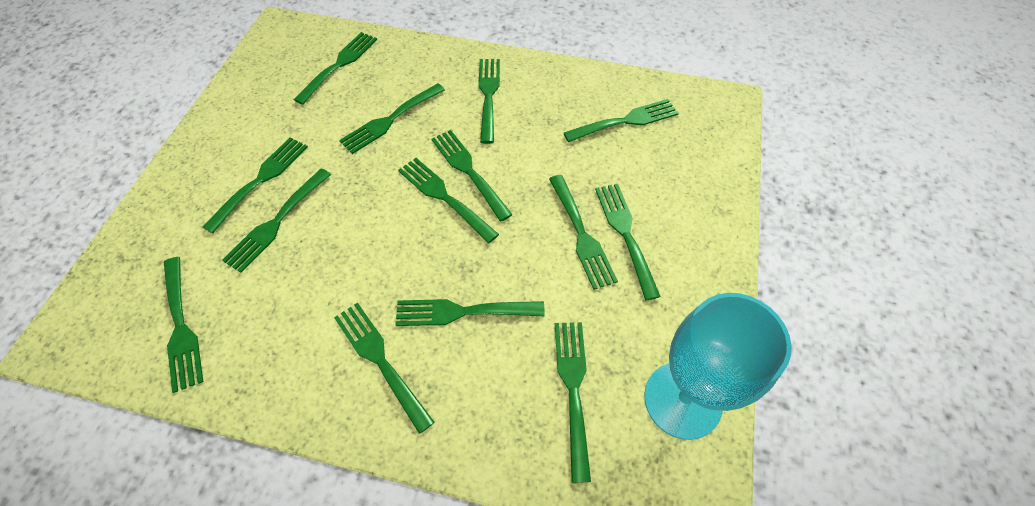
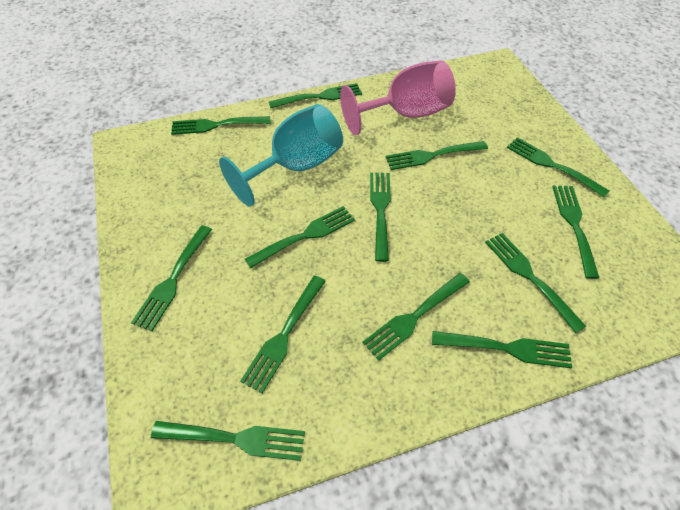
green fork: [164,257,204,393] [203,137,308,233] [222,168,331,273] [294,32,377,105] [334,302,435,434] [339,83,445,154] [395,299,545,326] [398,158,499,243] [431,130,513,221] [478,59,500,144] [549,175,618,290] [555,322,591,483] [564,99,679,142] [595,184,661,300] = 14 -> [131,225,212,331] [151,421,305,461] [171,116,271,135] [240,276,326,393] [245,206,355,268] [269,83,362,108] [362,273,470,361] [370,173,391,262] [386,141,488,170] [432,331,572,368] [485,233,587,333] [507,137,609,198] [552,186,599,279] = 13
pink goblet: none = 0 -> [340,60,456,135] = 1

